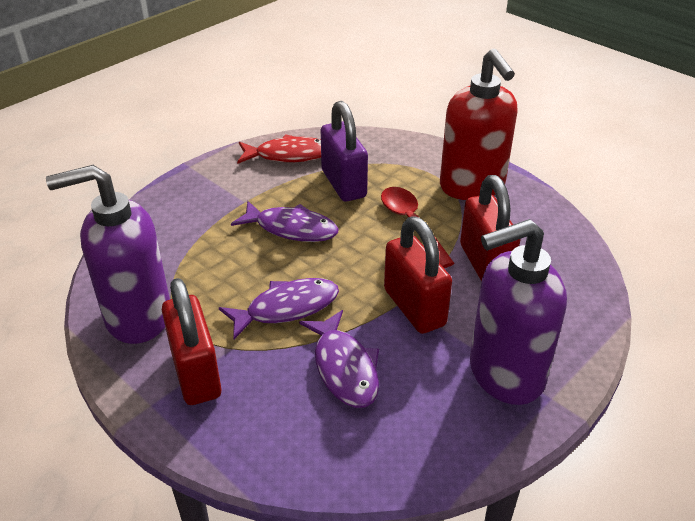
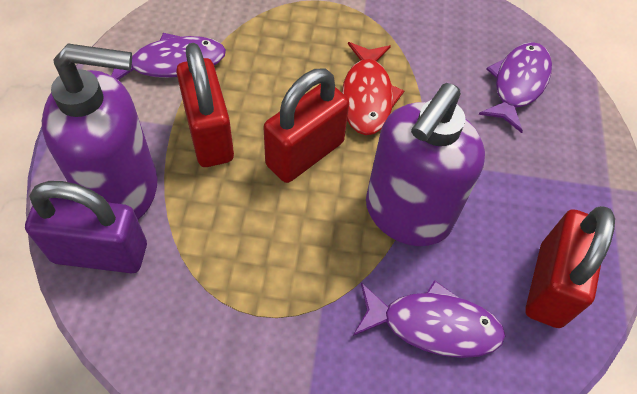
red soap dispenser: [440,49,518,200] = 1 -> none = 0
red spoon: [381,187,454,268] = 1 -> none = 0

